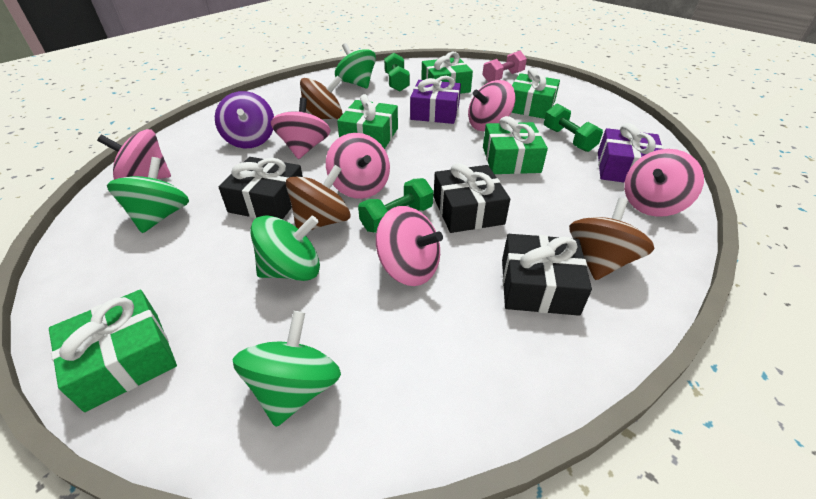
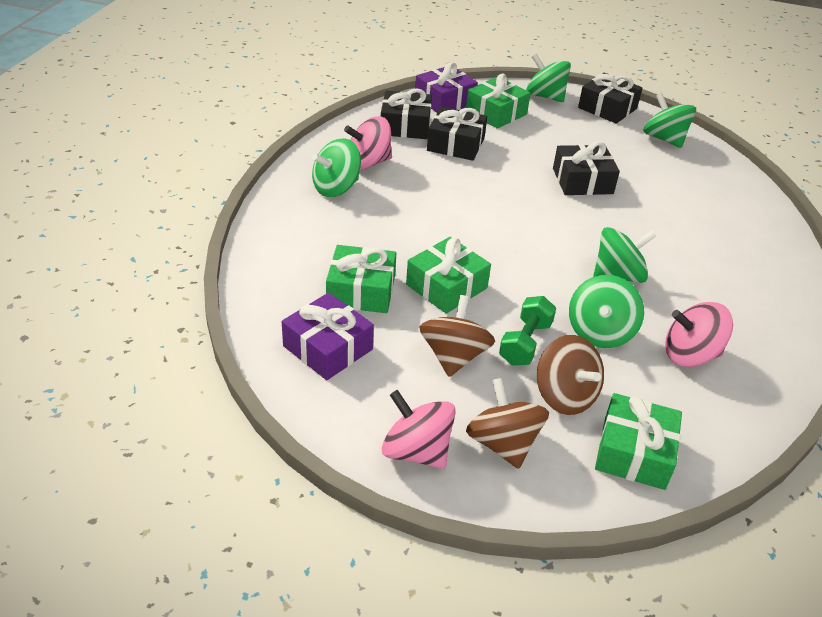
black gift: [218,157,303,219] [434,163,510,233] [502,234,592,316] = 3 -> [381,89,432,139] [427,107,487,161] [553,141,620,195] [578,73,643,124] = 4
green dumbbell: [358,178,434,233] [384,53,410,92] [544,103,603,152] = 3 -> [499,296,556,366] = 1
green gift: [49,290,177,412] [337,94,398,149] [421,52,473,94] [483,116,548,174] [512,68,560,119] = 5 -> [326,245,396,313] [406,237,491,314] [466,74,531,129] [595,393,682,490] = 4
green spinning top: [107,157,189,233] [233,311,341,427] [251,215,320,281] [335,43,376,89] = 4 -> [312,138,361,197] [526,54,571,102] [569,275,644,348] [593,227,656,283] [644,93,696,148] = 5
pink dumbbell: [482,51,527,82] = 1 -> none = 0
pink spinning top: [97,129,171,180] [271,97,331,159] [326,133,390,199] [376,206,443,286] [468,80,515,131] [624,149,704,217] = 6 -> [344,116,392,170] [382,390,456,469] [665,302,733,367] = 3
purple spinning top: [215,91,274,148] = 1 -> none = 0

